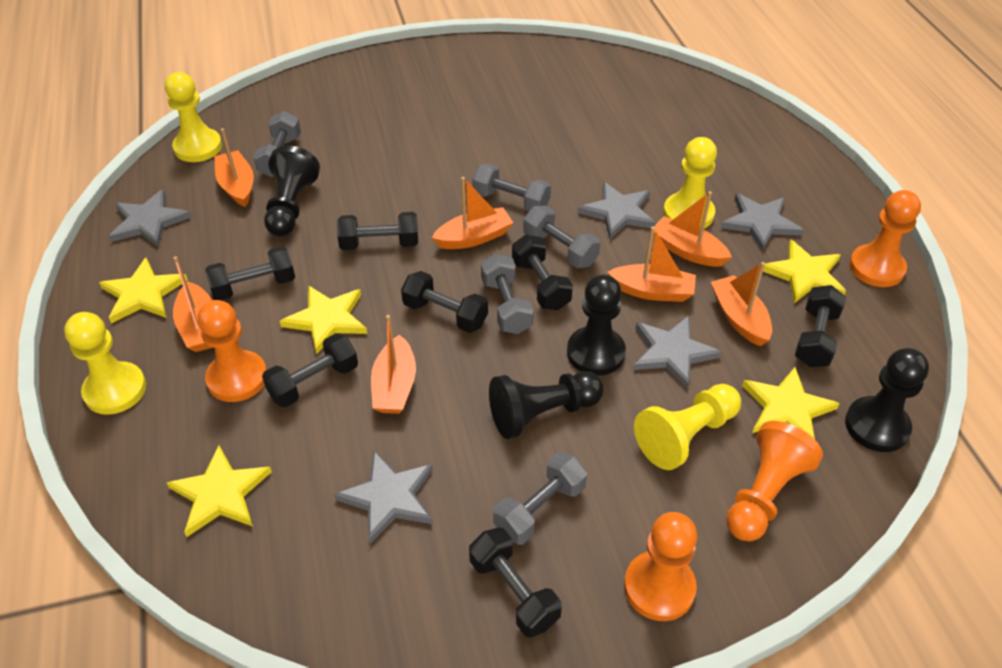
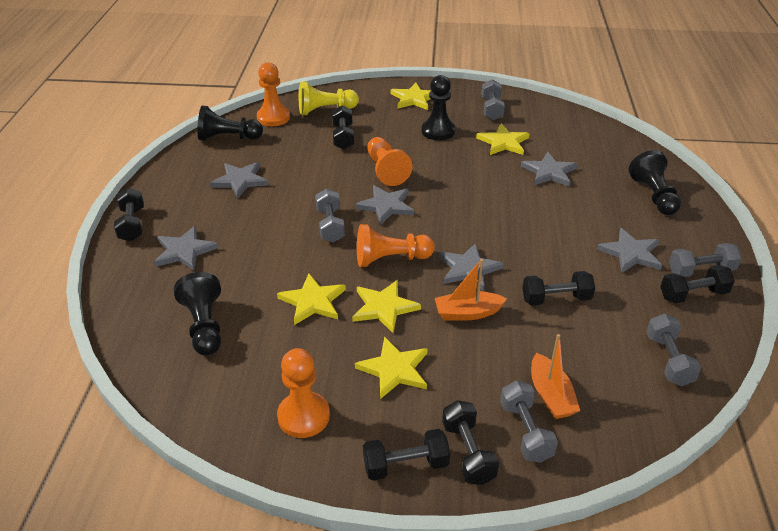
black dumbbell: [205,246,295,300] [262,333,358,407] [337,212,418,250] [401,271,488,333] [469,527,562,638] [512,234,573,310] [795,285,846,367] = 7 -> [114,188,144,242] [332,105,354,150] [363,429,450,481] [442,400,499,485] [522,271,595,306] [660,265,735,303] = 6
grey star: [109,189,191,247] [334,451,433,544] [578,182,656,239] [633,316,722,389] [721,193,803,251] = 5 -> [154,226,219,271] [210,162,269,198] [355,185,414,225] [439,243,504,291] [521,152,578,187] [597,228,662,273] = 6
orange boat: [173,256,213,352] [215,128,254,207] [371,315,416,414] [432,177,513,249] [608,226,696,302] [654,191,732,267] [711,262,772,346] = 7 -> [435,259,507,321] [531,334,580,419] = 2
yellow pawn: [64,312,146,415] [165,72,222,162] [634,384,741,470] [663,137,717,229] = 4 -> [299,82,359,115] = 1

